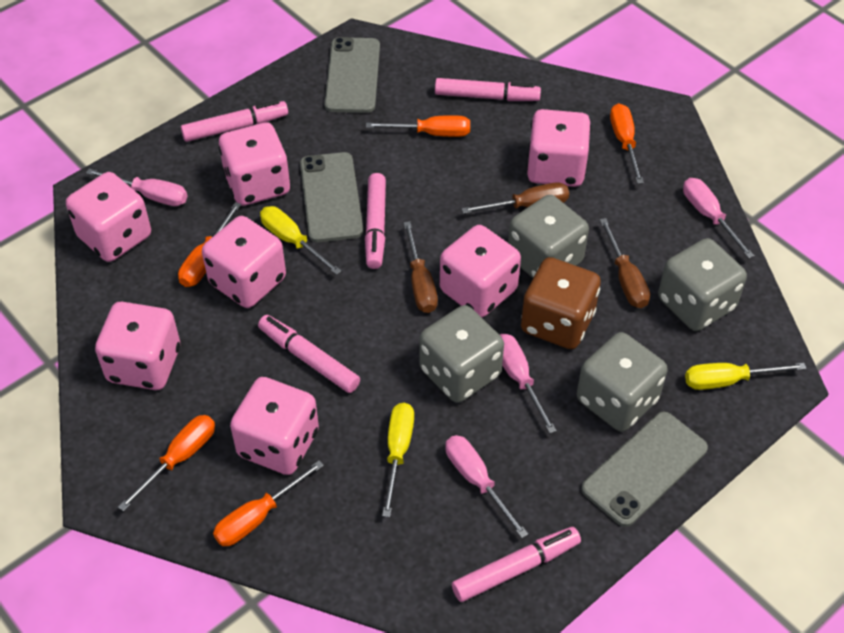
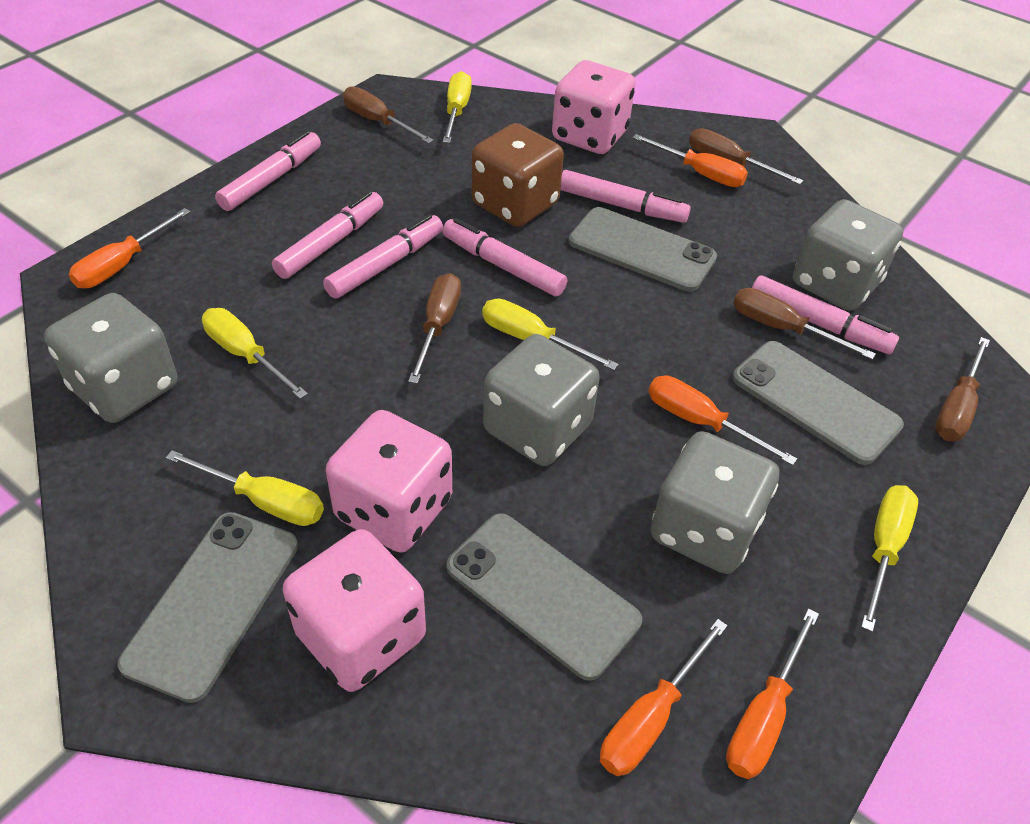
brown screwdriver: [404,221,438,313] [462,182,569,214] [600,218,650,308] = 3 -> [343,86,434,144] [408,273,461,384] [689,128,803,185] [733,288,876,360] [935,337,990,441] = 5
grey phone: [300,152,363,242] [325,37,380,113] [581,412,708,527] = 3 -> [118,512,298,703] [446,513,642,681] [569,207,717,292] [732,341,904,465] = 4
pink dice: [66,172,151,262] [95,302,180,390] [202,216,286,308] [219,122,290,206] [230,377,319,475] [440,225,521,318] [527,109,591,187] = 7 -> [282,529,426,692] [326,410,452,553] [552,60,636,154] = 3
pink marker: [181,100,288,142] [258,315,360,393] [365,173,386,269] [435,78,541,101] [452,527,581,602] = 5 -> [215,131,321,211] [272,191,383,279] [323,214,443,299] [442,218,567,296] [560,170,691,223] [752,275,899,354] = 6
pink screwdriver: [86,168,187,206] [445,435,528,538] [500,334,557,433] [683,178,754,258] = 4 -> none = 0
yellow screwdriver: [260,206,342,275] [382,403,414,517] [685,363,806,390] = 3 -> [166,450,324,526] [202,308,308,399] [443,71,472,143] [482,299,619,370] [861,485,918,632] = 5

